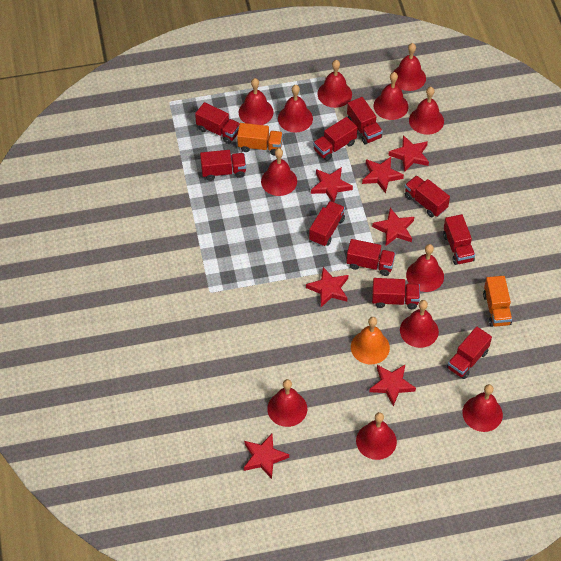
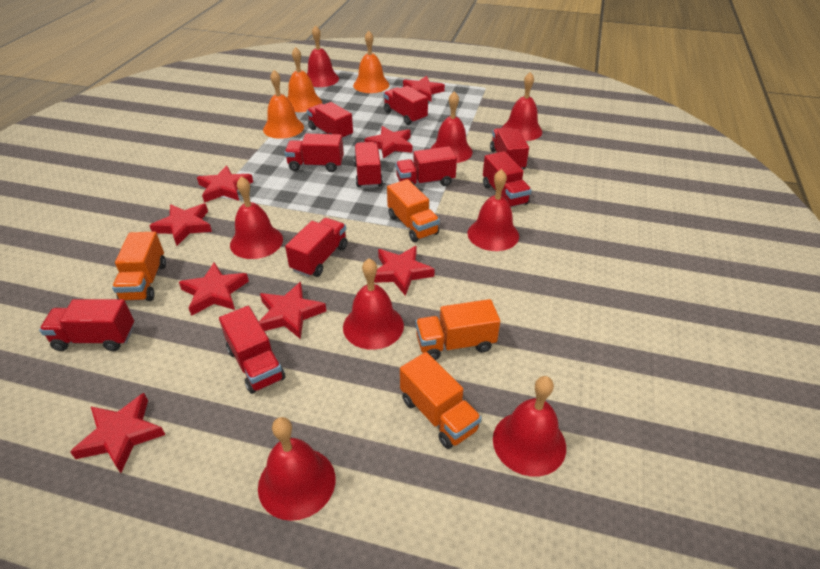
orange bell: [351,317,390,364] = 1 -> [263,70,304,139] [287,47,322,112] [353,31,389,93] = 3
orange truck: [237,123,283,155] [483,276,512,327] = 2 -> [112,232,166,301] [387,179,440,242] [400,352,482,449] [415,299,500,360] = 4
red bell: [239,78,274,125] [261,148,297,196] [267,379,307,427] [278,85,313,132] [317,60,352,108] [356,412,397,460] [374,72,408,120] [393,43,426,91] [400,300,439,348] [406,244,444,292] [409,87,444,135] [462,384,503,432] = 12 -> [230,176,283,259] [258,417,335,521] [307,25,339,87] [343,258,404,350] [430,91,473,163] [468,169,519,251] [493,376,566,477] [502,72,542,141] = 8
red star: [244,434,289,479] [306,267,348,307] [311,167,353,202] [362,157,404,193] [369,365,416,407] [372,208,414,246] [388,135,429,172] = 7 -> [70,393,166,473] [149,204,212,246] [179,262,249,316] [197,165,253,203] [259,282,326,339] [364,126,412,159] [374,246,435,296] [403,76,445,101] = 8

